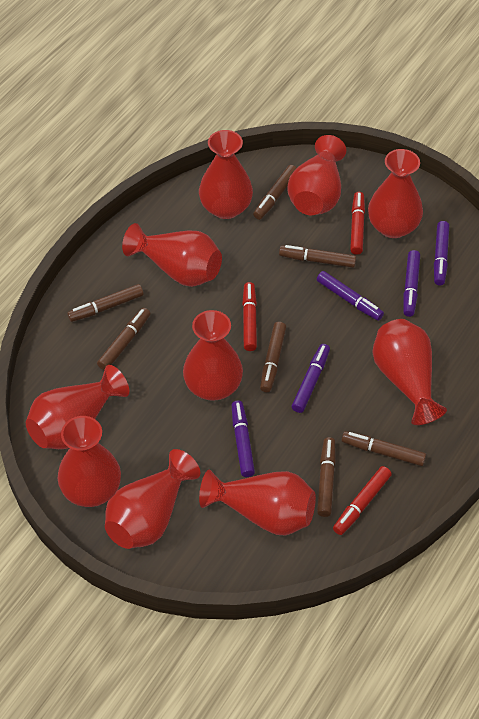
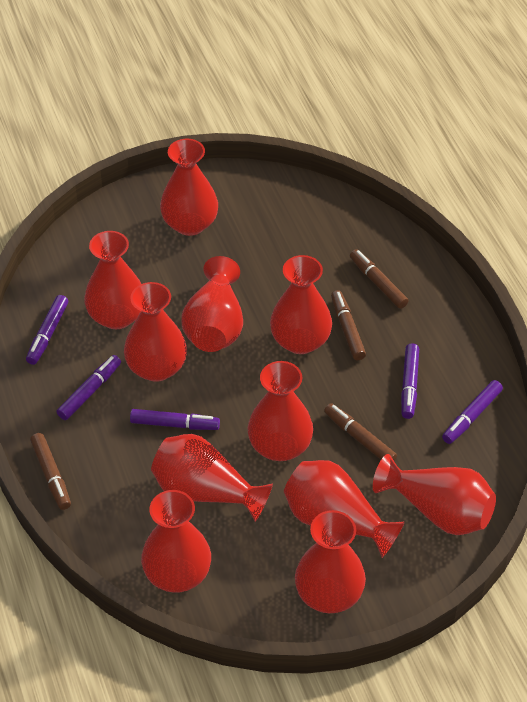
brown marker: [67,284,144,322] [97,308,150,370] [253,165,297,220] [260,322,286,392] [279,245,356,268] [317,437,336,517] [342,431,426,466] = 7 -> [30,433,71,510] [324,403,397,461] [331,290,366,360] [350,249,408,309] = 4
red marker: [242,282,257,351] [333,466,392,535] [350,192,365,255] = 3 -> none = 0
red vase: [26,365,129,449] [58,416,121,507] [105,449,201,549] [122,223,222,287] [183,310,243,401] [199,130,253,219] [199,469,316,535] [287,135,346,215] [368,149,423,238] [372,319,447,425] = 10 -> [84,231,141,329] [124,282,187,382] [141,490,211,593] [151,434,273,522] [160,139,218,236] [182,256,243,352] [248,361,313,461] [270,255,332,354] [284,460,405,558] [295,510,366,613] [373,454,496,535] = 11

